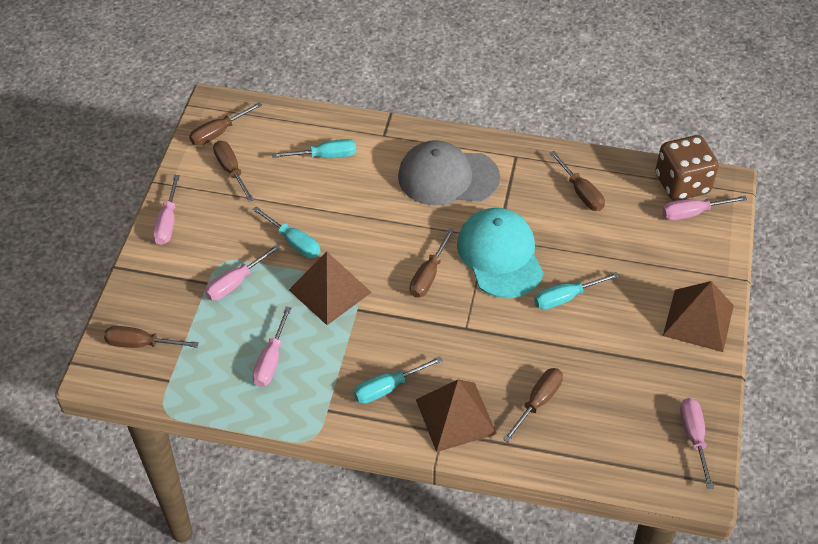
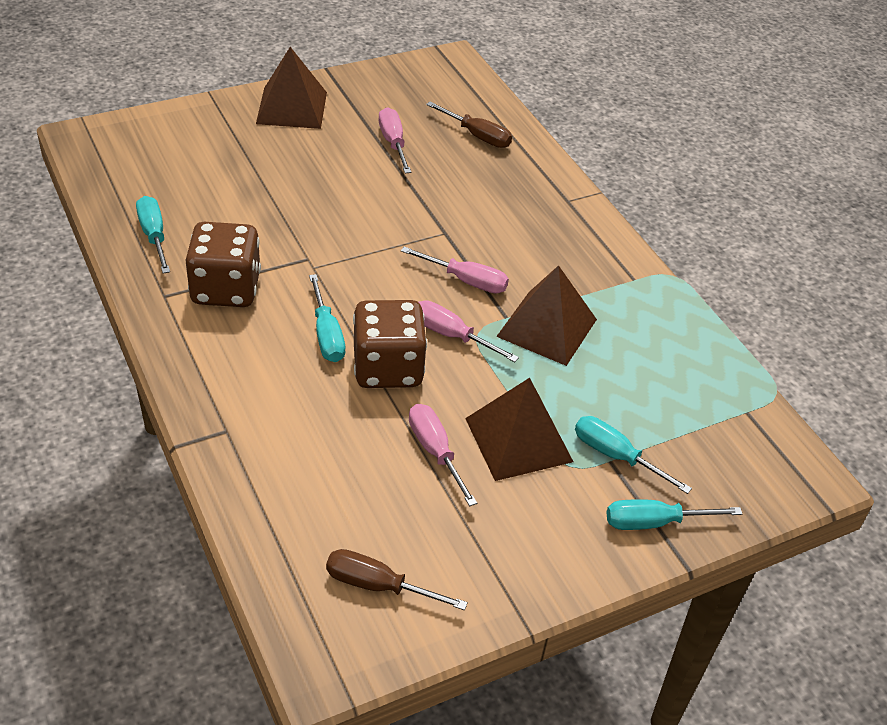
brown dice: [655,135,719,201] = 1 -> [185,222,261,307] [353,300,427,388] = 2
brown screwdriver: [104,326,199,348] [189,102,262,146] [213,141,254,202] [410,229,454,298] [503,368,563,442] [550,151,605,211] = 6 -> [326,549,468,610] [426,102,512,148] = 2
grey cap: [398,140,500,205] = 1 -> none = 0
pink screwdriver: [153,175,180,245] [205,244,281,301] [252,307,291,387] [662,196,747,220] [680,398,714,489] = 5 -> [379,107,411,173] [401,247,509,293] [409,404,477,506] [419,300,519,362] = 4
turquoise cap: [457,208,543,298] = 1 -> none = 0

